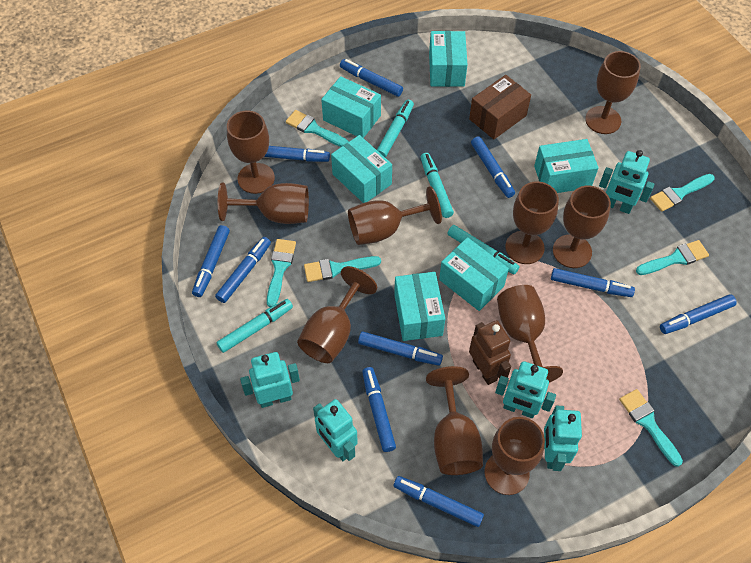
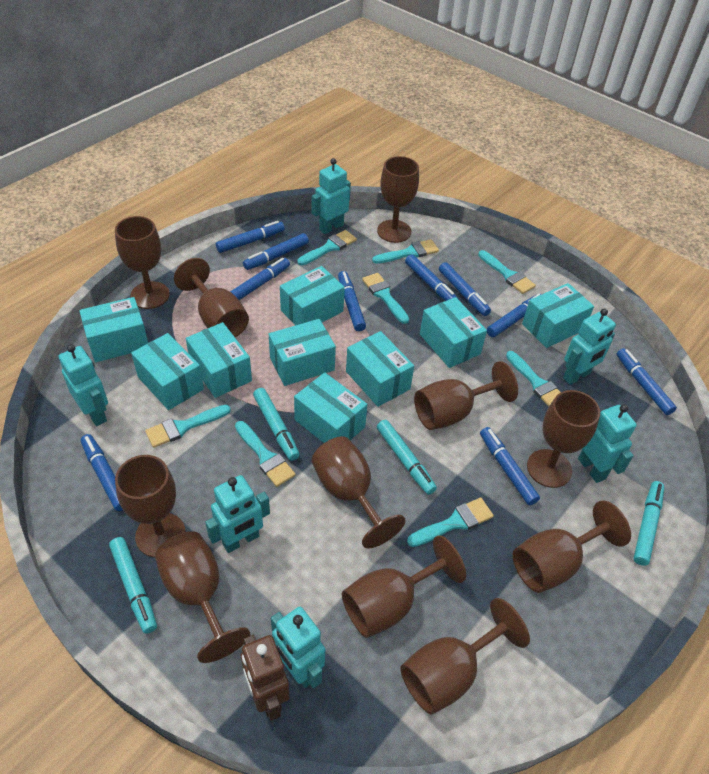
brown box: [469,75,531,139] = 1 -> none = 0
brown goblet: [218,182,309,224] [227,110,275,194] [297,266,377,363] [348,186,442,245] [426,366,483,475] [485,417,545,495] [497,285,563,383] [505,181,559,264] [553,185,611,268] [585,51,641,134] = 10 -> [115,216,170,309] [115,455,186,557] [155,531,250,663] [174,258,249,337] [311,436,406,549] [342,535,466,638] [377,156,419,243] [400,598,530,715] [414,361,518,430] [513,500,631,593] [527,390,600,488] = 11
turquoise box: [321,76,381,138] [331,135,392,203] [394,272,445,341] [429,31,468,87] [439,237,509,311] [534,139,598,193] = 6 -> [79,297,148,362] [131,333,204,410] [186,322,252,398] [269,319,336,386] [280,266,345,325] [294,372,367,443] [346,331,414,407] [420,297,487,368] [522,283,594,348] = 9
turquoise brush: [267,239,296,307] [286,110,349,147] [304,256,381,282] [619,389,683,467] [636,240,709,275] [650,174,715,212] = 6 -> [145,405,231,448] [235,421,296,487] [297,230,357,265] [362,273,409,324] [372,239,439,264] [407,498,494,547] [478,250,536,294] [506,351,561,406] = 8
turquoise robot: [240,352,300,408] [313,399,358,461] [495,361,556,418] [544,406,582,471] [599,150,655,214] = 5 -> [59,344,108,426] [205,475,270,553] [271,607,325,688] [312,158,351,234] [563,309,616,385] [578,404,637,483] = 6

